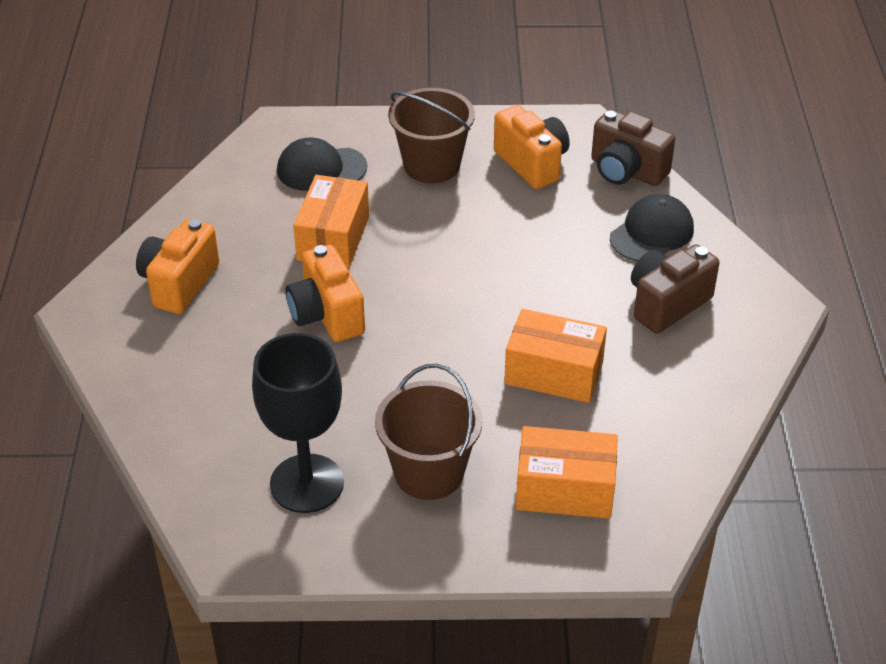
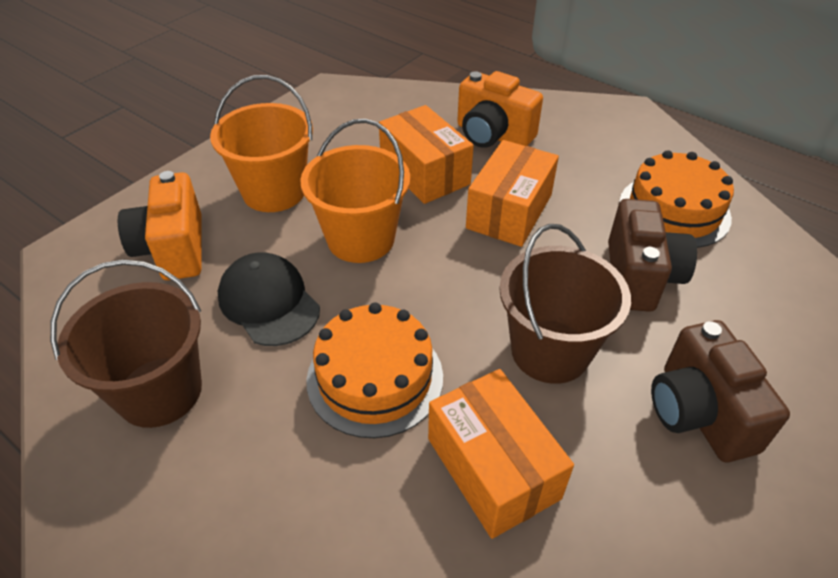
black cap: [277,138,367,191] [610,194,694,262] = 2 -> [218,252,320,346] = 1
black goblet: [252,333,344,513] = 1 -> none = 0
orange bucket: none = 0 -> [210,75,313,212] [300,119,410,263] = 2
orange cake: none = 0 -> [307,302,443,438] [619,150,734,248] = 2
orange camera: [136,219,219,314] [285,245,365,342] [494,105,570,189] = 3 -> [118,171,201,280] [457,71,543,148] = 2

